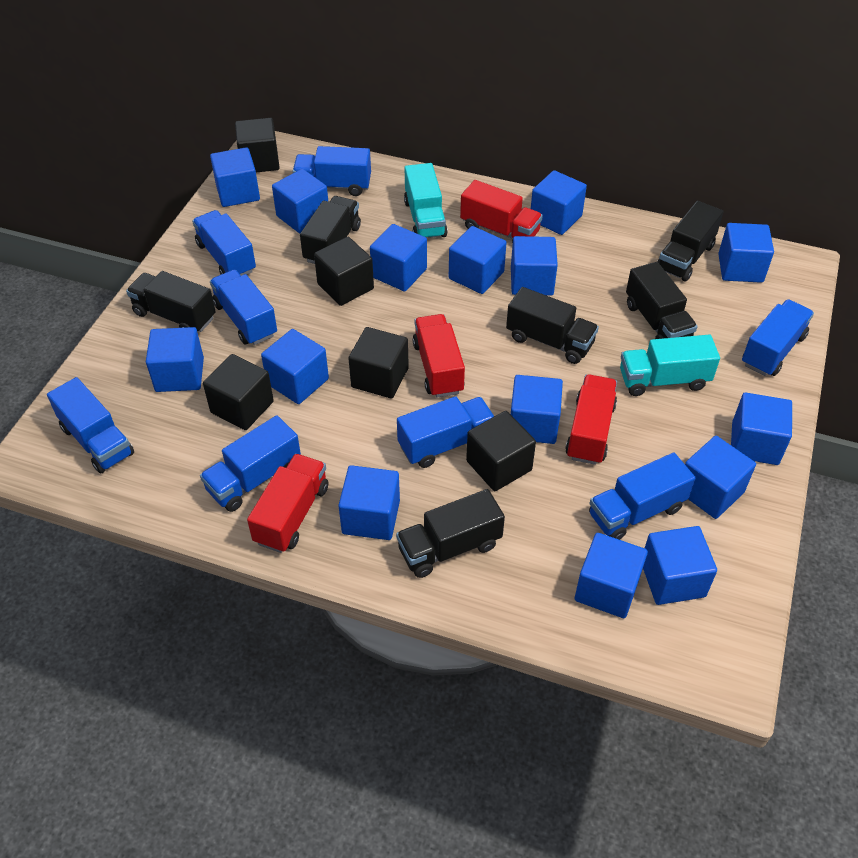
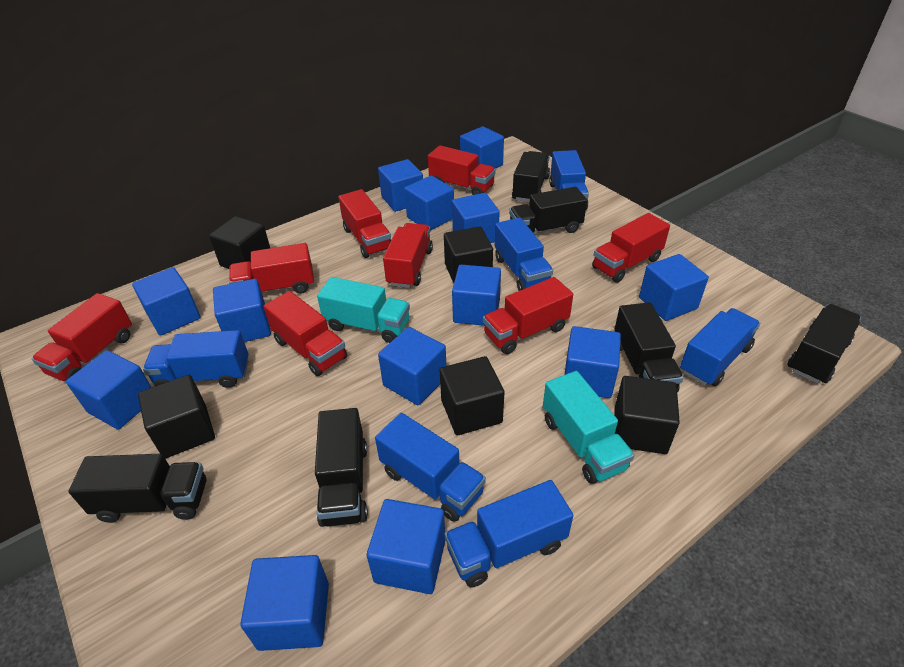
blue cube: [146,327,204,392] [210,147,260,207] [261,329,329,404] [272,169,328,233] [338,465,400,540] [370,224,427,292] [449,226,506,294] [511,236,558,296] [511,375,563,444] [531,170,587,235] [575,533,648,618] [643,526,717,605] [685,436,756,519] [718,223,774,283] [731,392,792,465] = 15 -> [66,350,152,430] [132,267,201,336] [213,279,271,342] [240,555,329,651] [367,499,446,594] [378,159,423,212] [378,327,447,405] [404,176,454,230] [452,193,500,243] [452,265,501,326] [460,126,504,169] [564,326,621,398] [639,254,709,321] = 13
blue truck: [47,377,134,474] [192,210,256,276] [200,415,301,512] [210,270,277,345] [292,146,371,196] [397,396,494,468] [589,453,696,540] [742,299,814,376] = 8 -> [143,330,249,388] [375,413,486,522] [445,480,573,588] [495,218,553,291] [549,150,589,210] [680,308,760,386] = 6
red truck: [247,454,328,553] [413,314,465,398] [460,180,543,243] [565,374,617,465] = 4 -> [32,293,132,381] [229,243,314,294] [264,291,347,376] [338,189,391,258] [383,223,433,288] [428,145,496,195] [483,277,573,354] [592,213,670,283] = 8

